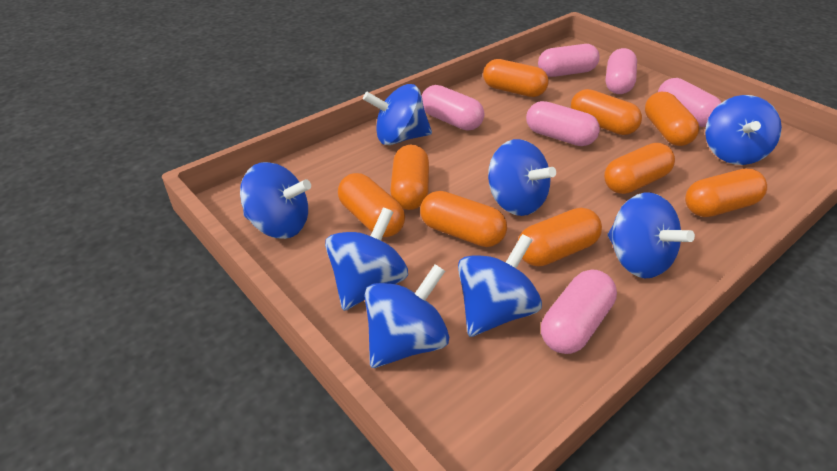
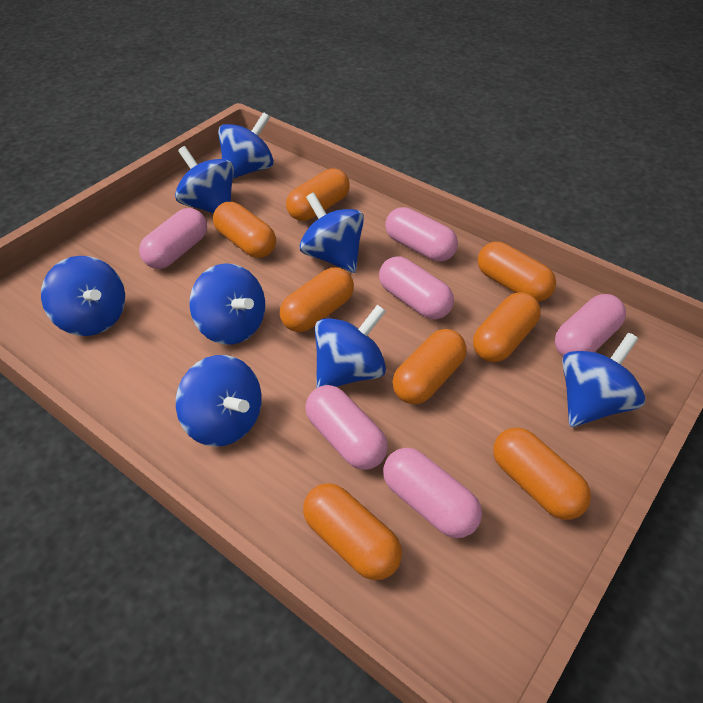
orange capsule: [338,173,405,237] [390,144,429,210] [420,191,507,247] [483,59,549,97] [518,208,602,266] [571,89,642,135] [604,143,675,194] [645,92,699,146] [685,168,767,217] = 9 -> [213,202,276,258] [280,267,354,332] [286,168,350,221] [303,483,402,580] [392,329,467,404] [473,292,541,362] [478,242,556,302] [493,428,591,520] = 8

